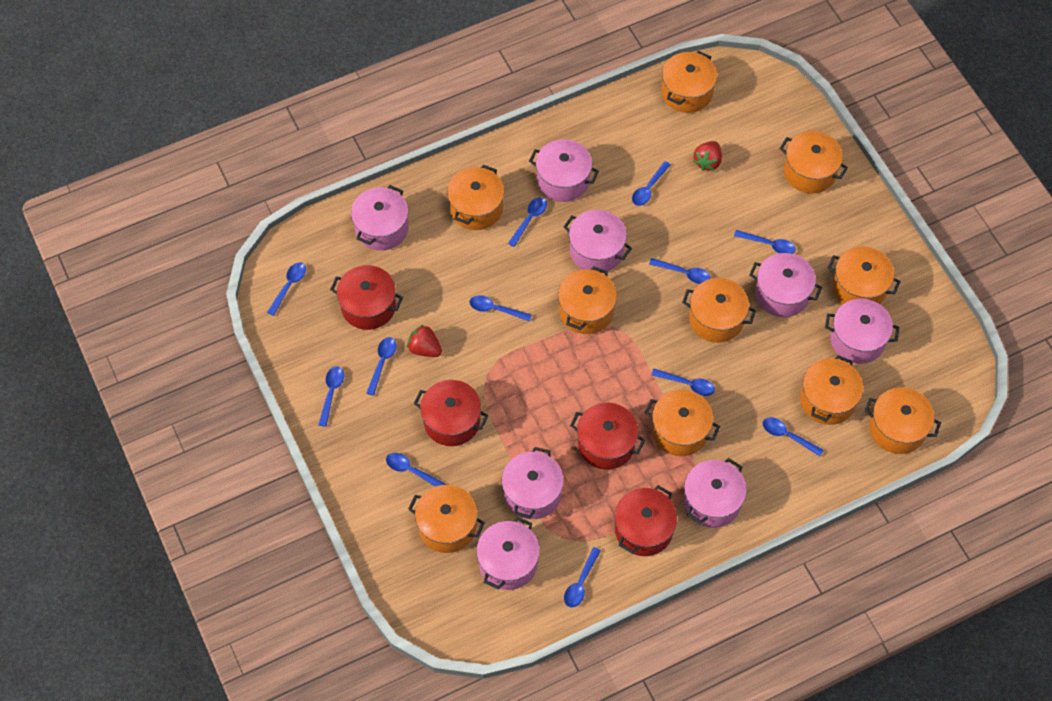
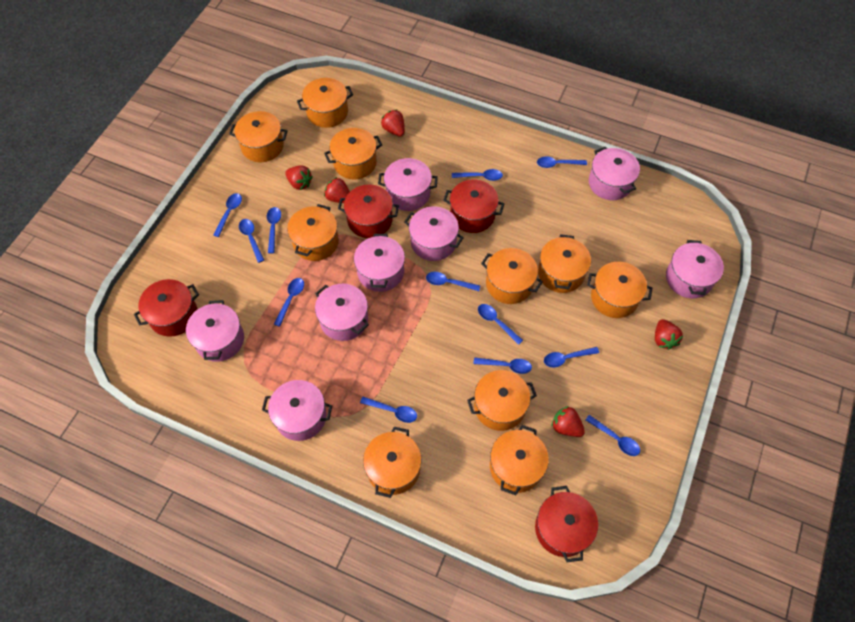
red strawberry: [407,325,442,357] [693,141,722,171] = 2 -> [285,165,313,190] [324,177,350,203] [381,109,405,136] [551,406,585,437] [655,319,683,350] = 5

